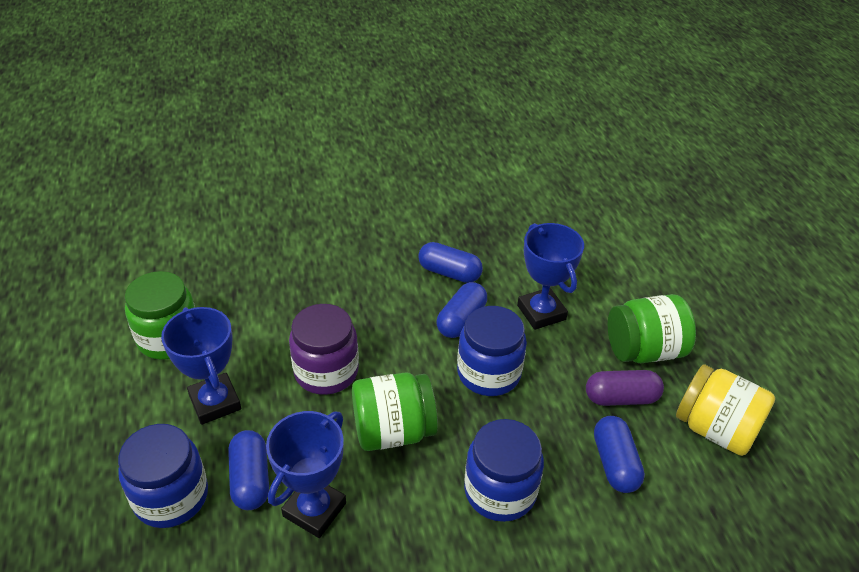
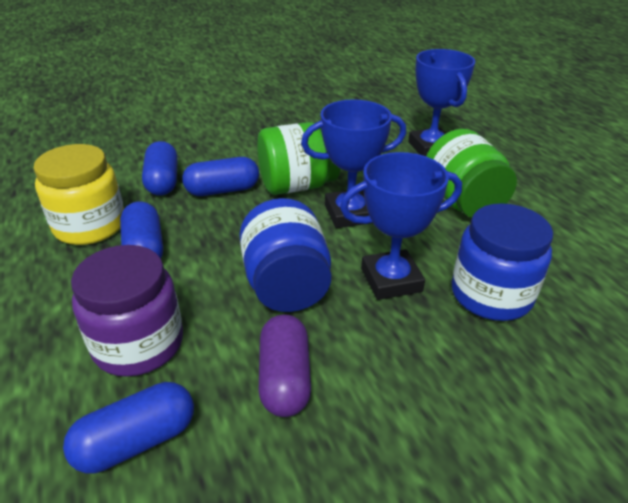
blue jar: [118,424,208,528] [457,306,527,396] [464,419,544,522] = 3 -> [239,198,331,312] [451,203,553,321] = 2
green jar: [125,271,195,360] [352,372,438,451] [608,294,696,363] = 3 -> [257,122,340,195] [426,129,517,218] = 2

